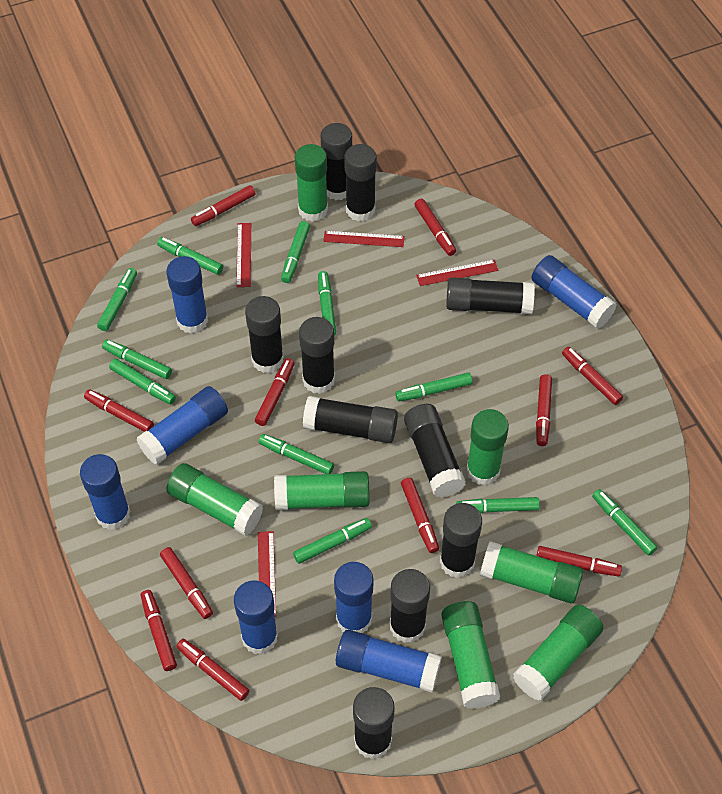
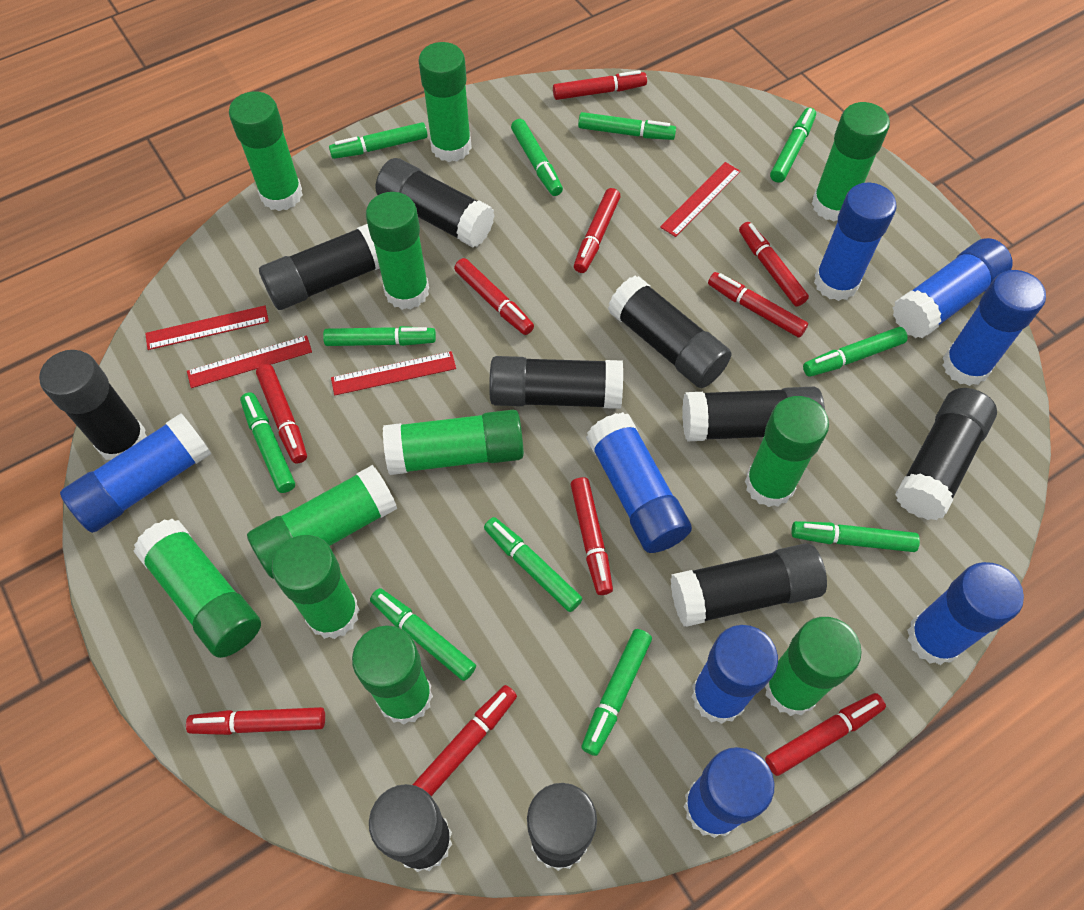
blue glue stick: [80,454,130,530] [136,386,228,465] [166,256,208,334] [234,581,278,655] [334,562,373,633] [336,630,442,692] [531,255,617,329] = 7 -> [60,413,211,533] [586,412,692,553] [683,747,775,838] [691,625,778,724] [814,182,896,301] [892,238,1013,338] [907,562,1024,665] [942,270,1046,386] = 8
green glue stick: [166,463,263,536] [274,471,370,510] [295,144,328,222] [441,601,500,709] [466,409,509,486] [480,541,583,603] [513,605,603,701] = 7 -> [133,519,261,658] [229,91,303,211] [247,465,397,579] [272,535,360,639] [352,625,433,725] [366,192,429,310] [383,410,524,475] [418,42,472,162] [745,396,829,507] [765,617,862,716] [812,102,890,222] = 11
red marker: [84,389,154,432] [141,590,177,671] [160,547,213,619] [176,639,250,701] [191,185,256,226] [255,358,295,426] [401,478,439,553] [414,199,456,256] [536,374,552,446] [536,546,622,577] [562,347,623,405] = 11 -> [186,707,325,735] [256,364,307,464] [412,685,517,796] [454,258,534,335] [553,70,647,100] [570,477,613,595] [574,188,621,273] [708,272,808,338] [739,222,809,306] [765,693,886,776] = 10

